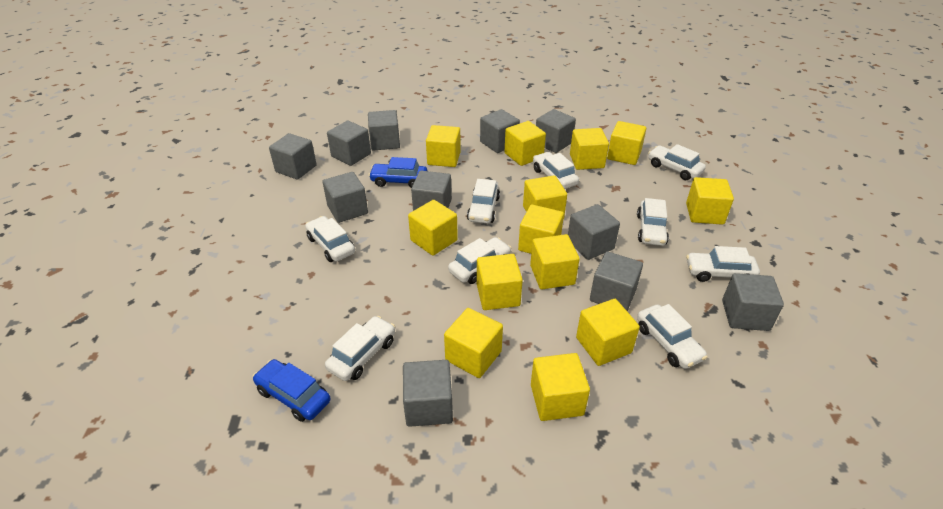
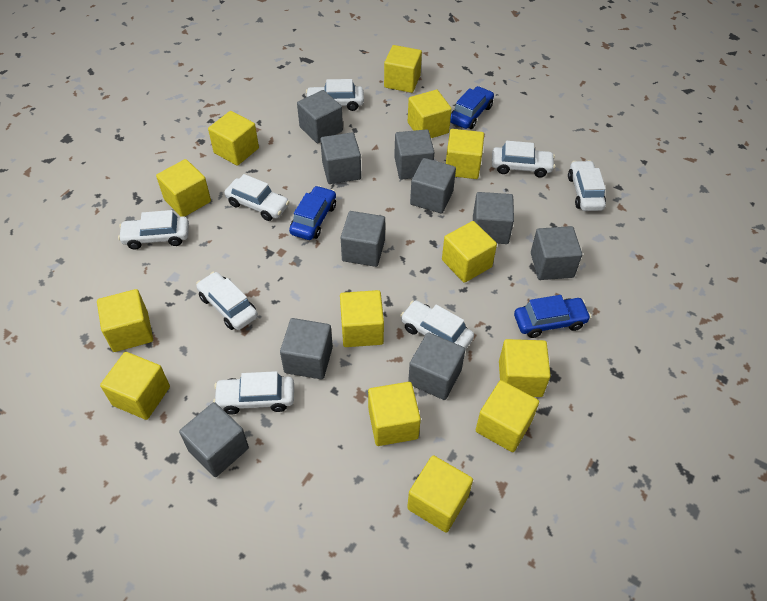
blue car: [252,359,331,422] [369,157,427,188] = 2 -> [289,186,336,240] [450,86,494,129] [514,295,591,338] = 3
grey cube: [269,133,317,180] [322,172,368,223] [327,121,371,166] [368,110,400,150] [403,360,453,427] [411,171,452,211] [480,109,520,153] [536,109,576,153] [568,204,620,260] [590,251,643,311] [722,273,784,331] = 11 -> [179,402,249,477] [280,318,333,379] [297,90,343,143] [320,132,361,184] [341,211,385,267] [394,129,434,180] [408,332,465,400] [410,158,456,214] [473,192,514,244] [531,226,582,280] = 10
white car: [305,216,355,262] [325,316,395,381] [448,237,511,284] [467,179,500,224] [533,152,579,189] [637,198,669,246] [637,304,708,369] [648,144,706,180] [686,246,760,282] = 9 -> [118,210,189,250] [196,272,258,330] [213,371,294,415] [224,174,289,221] [306,79,364,111] [400,300,474,350] [492,141,555,178] [568,160,606,211] = 8

